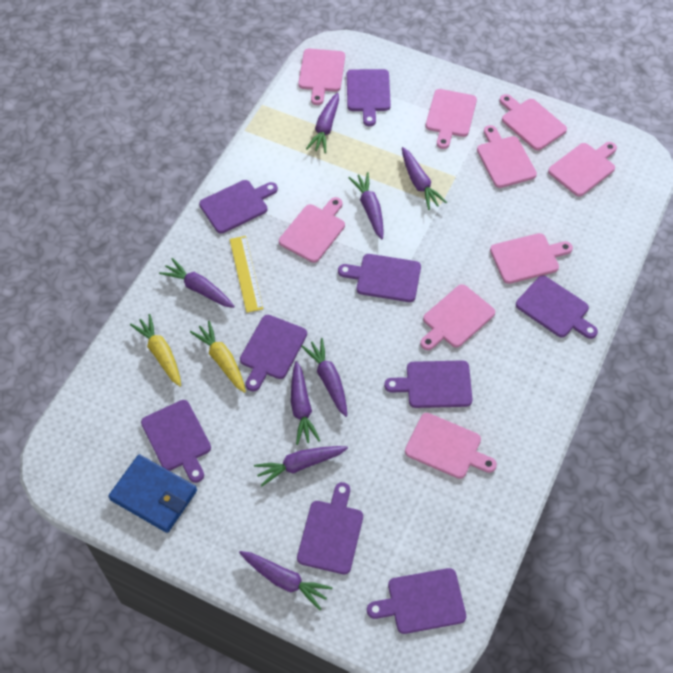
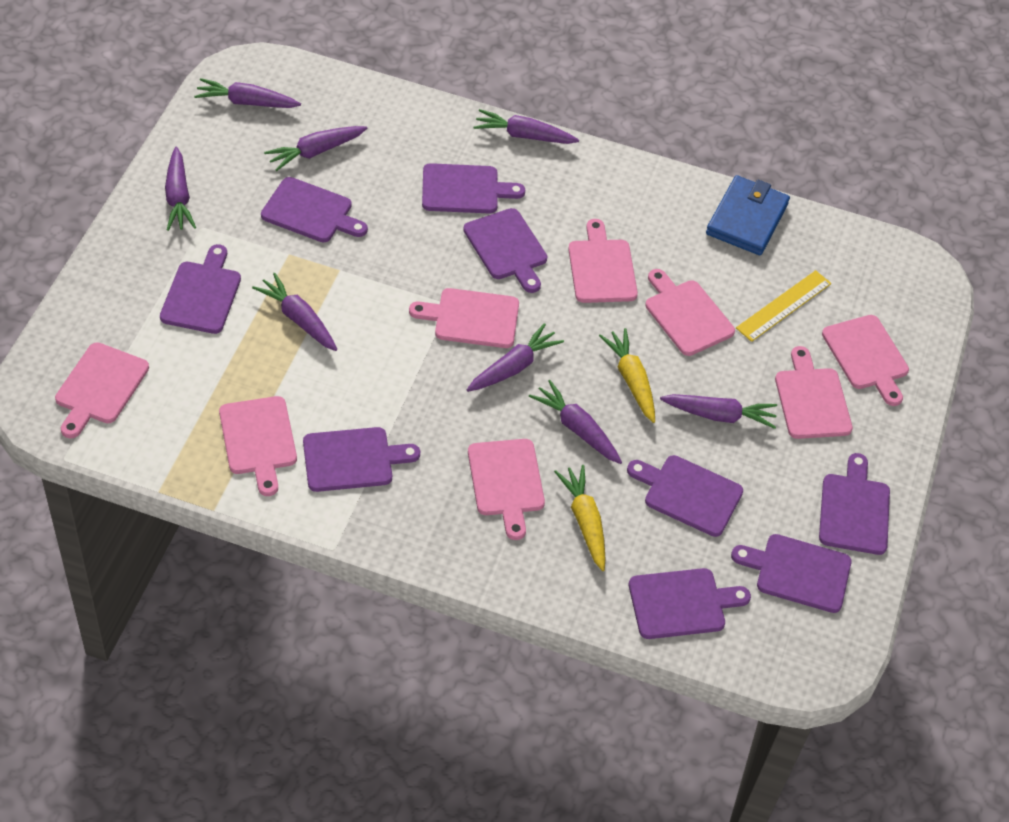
pink cutting board: [279,197,345,263] [298,49,345,105] [405,413,497,479] [420,284,495,350] [426,89,477,149] [477,125,537,188] [490,233,573,284] [500,94,567,150] [548,142,617,197] = 9 -> [55,342,149,438] [219,396,297,496] [409,288,519,348] [468,439,545,540] [568,219,638,303] [645,269,735,356] [775,346,853,439] [822,315,909,406] = 8

